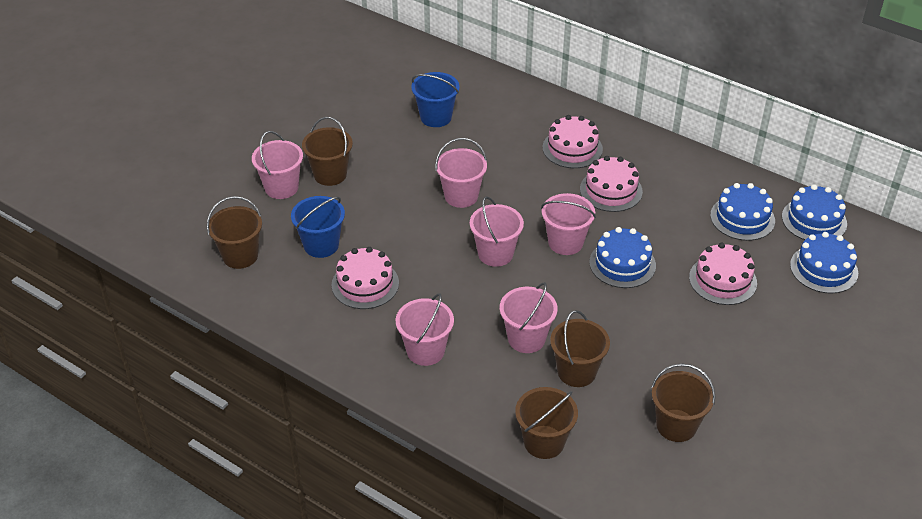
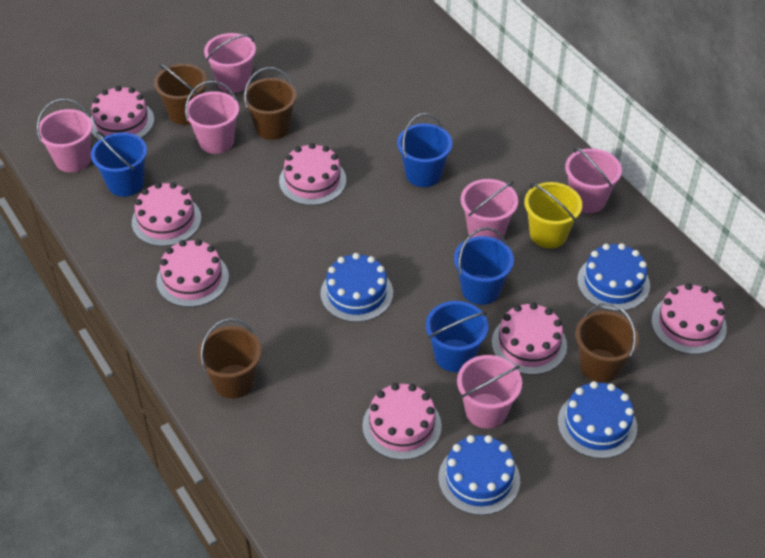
blue bucket: [291,196,345,258] [411,72,460,127] = 2 -> [91,131,147,197] [397,113,452,187] [426,301,488,372] [454,227,514,305] = 4
brown bucket: [207,196,262,269] [302,117,353,186] [515,387,578,459] [550,310,610,387] [651,363,715,442] = 5 -> [154,63,207,125] [197,318,261,399] [243,67,297,140] [575,303,639,383] = 4
pink cake: [332,247,399,309] [542,115,603,168] [580,156,643,212] [689,243,757,305] = 4 -> [91,86,154,140] [132,182,201,246] [156,239,229,307] [279,143,346,206] [362,383,442,460] [492,303,567,375] [651,283,727,354] = 7
yellow bucket: none = 0 -> [524,182,582,248] = 1

